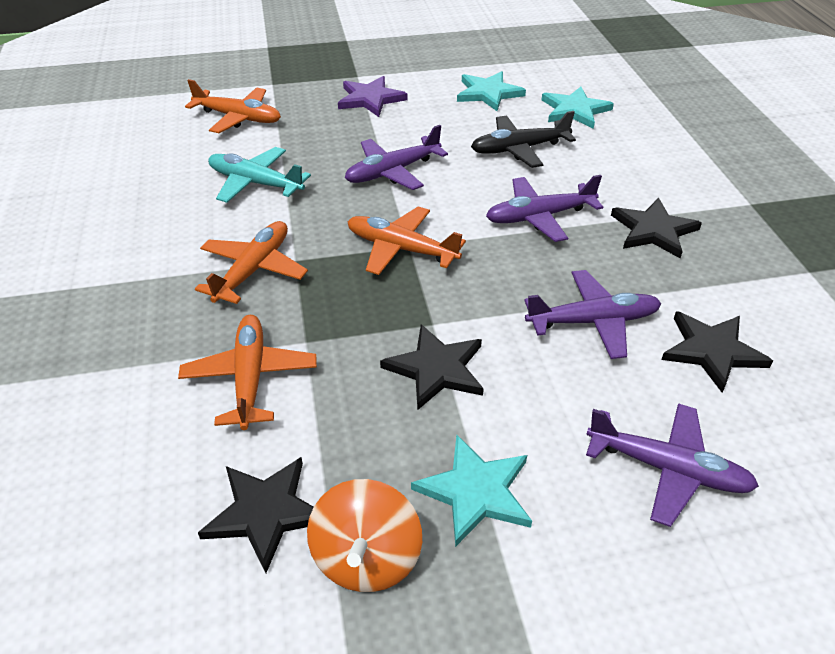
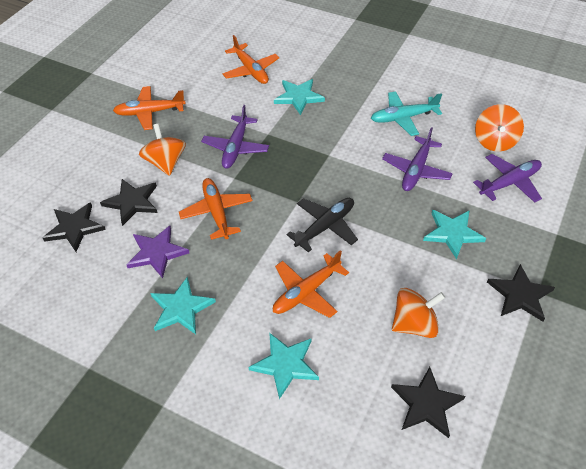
orange spinning top: [307,479,422,592] = 1 -> [139,124,186,176] [392,288,445,338] [475,104,524,152] = 3
purple plane: [345,125,448,190] [486,175,603,242] [524,270,661,359] [586,403,759,527] = 4 -> [201,105,269,169] [382,127,453,191] [473,154,542,202] = 3
turquoise star: [411,435,532,547] [457,71,526,111] [541,87,614,129] = 3 -> [150,276,216,334] [249,333,319,399] [274,79,325,115] [423,210,486,259] = 4

